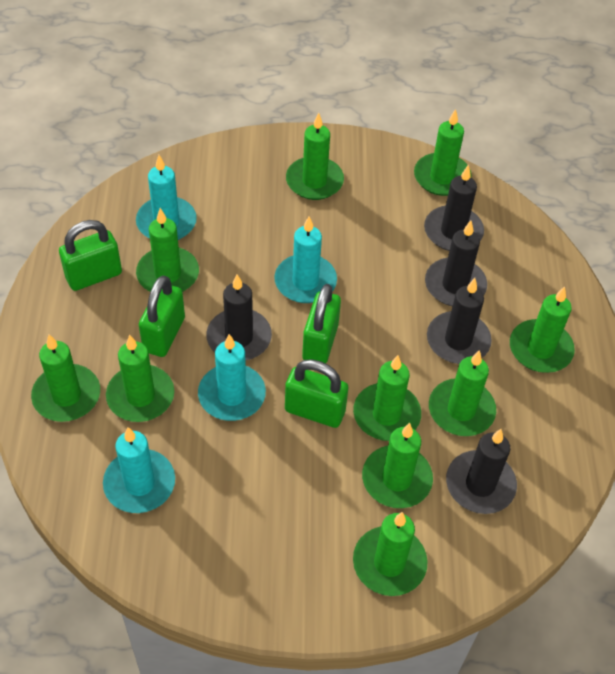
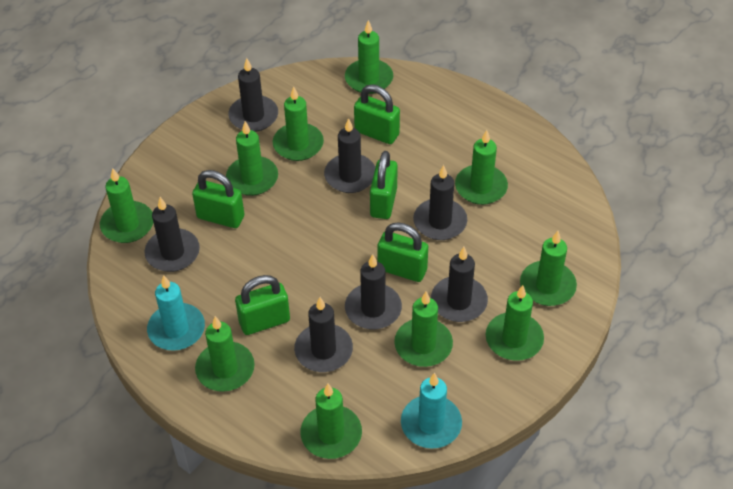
black candle: [206,274,272,361] [424,164,484,251] [425,221,487,306] [427,278,492,364] [446,429,517,514] = 5 -> [145,197,200,272] [228,58,278,132] [294,297,353,372] [324,118,375,193] [345,254,402,329] [413,165,467,240] [431,247,488,322] = 7
green padlock: [59,220,122,291] [139,276,185,357] [285,359,348,428] [302,284,341,363] = 4 -> [192,170,244,228] [235,275,290,335] [354,84,400,144] [370,151,398,219] [377,222,428,282] = 5
turquoise candle: [103,427,175,513] [136,155,197,240] [198,334,266,421] [275,216,337,303] = 4 -> [147,275,205,351] [401,373,462,449] = 2

